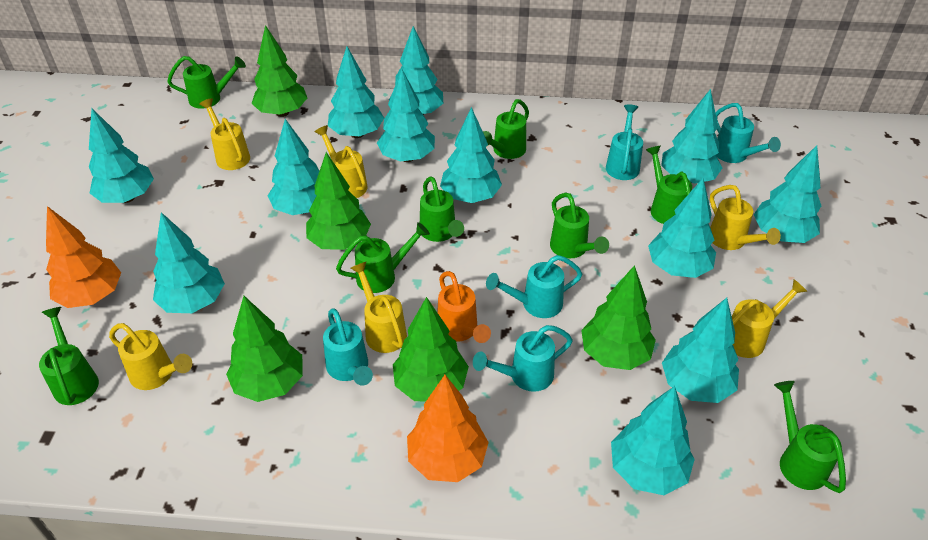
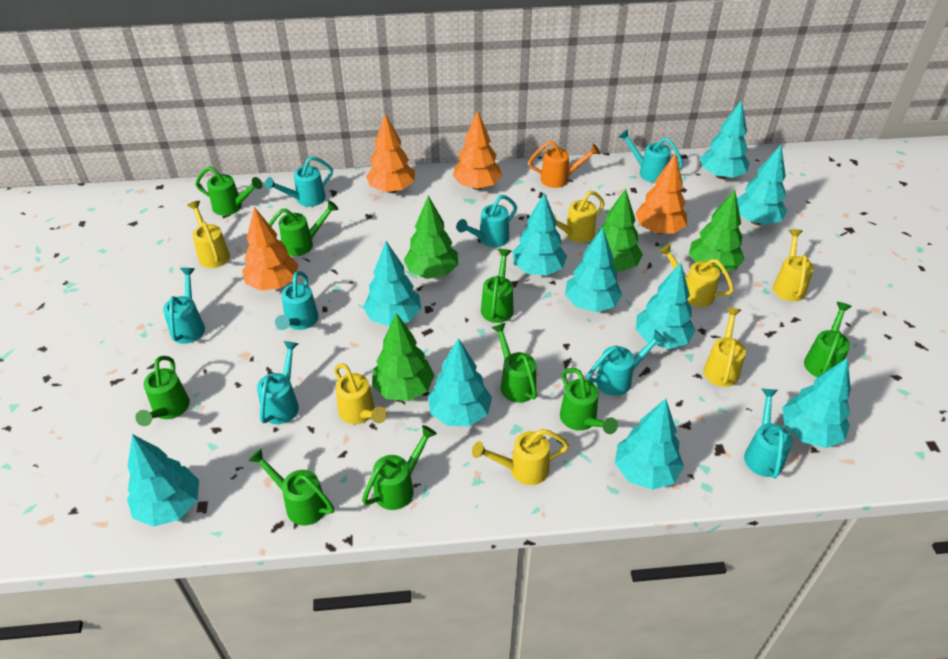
green tree: [226,296,303,402] [252,25,307,117] [306,152,371,250] [393,297,469,402] [581,265,656,370] = 5 -> [372,313,435,401] [404,195,458,279] [589,189,643,272] [689,190,745,272] = 4
green watering can: [39,307,99,405] [167,56,246,109] [336,222,430,293] [420,177,464,242] [483,99,529,159] [550,192,609,258] [646,146,692,224] [774,381,846,493] = 8 -> [135,356,190,426] [195,166,263,216] [249,448,334,526] [269,200,338,256] [362,425,437,510] [481,249,514,323] [491,323,537,403] [560,368,618,434] [804,302,852,378] = 9
orange tree: [46,206,121,308] [407,375,489,482] = 2 -> [242,207,298,291] [366,114,415,193] [453,110,502,190] [635,153,687,234] = 4
turquoise tree: [89,109,154,203] [153,212,225,313] [268,119,319,215] [328,46,384,138] [377,69,435,162] [389,26,444,115] [440,107,502,203] [611,386,695,495] [648,178,716,278] [661,89,722,184] [662,298,739,403] [754,145,821,243] = 12 -> [127,434,199,527] [363,241,421,326] [428,338,492,426] [513,193,567,276] [565,227,622,312] [615,399,684,490] [636,263,696,349] [700,100,750,179] [737,145,787,225] [782,357,851,448] = 10
turquoise watering can: [323,309,373,386] [473,325,573,392] [486,255,582,318] [606,104,643,180] [716,103,781,163] = 5 -> [163,268,205,344] [257,341,299,424] [265,156,333,207] [275,271,319,330] [457,195,517,247] [587,330,666,396] [618,129,683,183] [744,388,792,479] = 8
yellow watering can: [109,323,192,390] [199,98,250,170] [314,125,367,198] [351,262,407,353] [710,185,781,250] [732,279,808,358] = 6 -> [187,201,230,268] [334,363,387,424] [472,429,569,485] [553,191,605,243] [659,244,734,307] [704,307,746,387] [773,229,814,301] = 7

